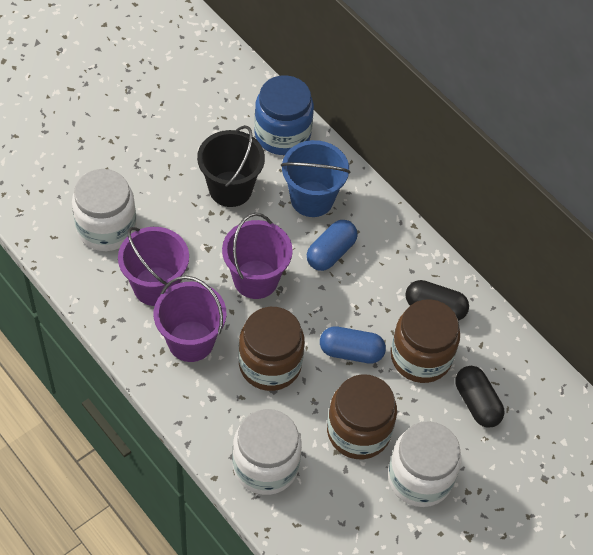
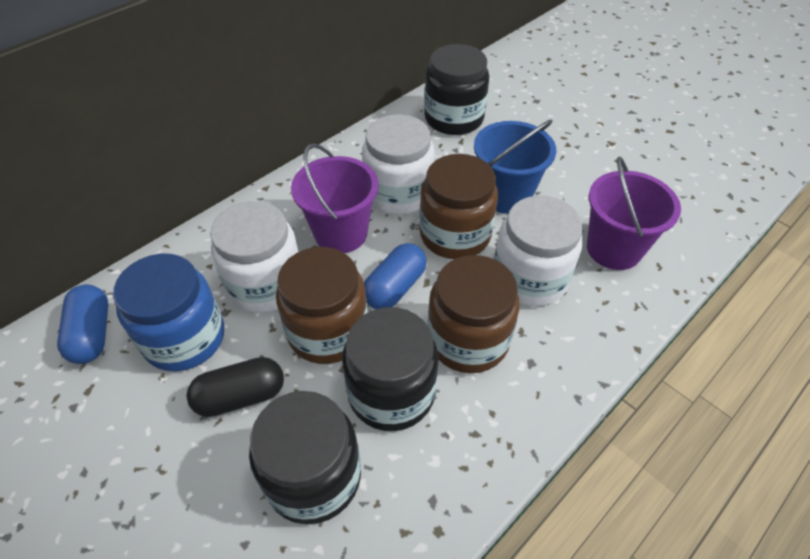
black bucket: [197,125,265,207] = 1 -> none = 0
black capsule: [405,280,469,321] [456,366,504,428] = 2 -> [187,357,284,417] = 1
black jar: none = 0 -> [249,391,361,524] [342,307,438,431] [424,44,489,135] = 3
purple bucket: [118,227,189,306] [154,276,226,362] [222,213,293,299] = 3 -> [291,144,378,253] [587,156,681,270] = 2

